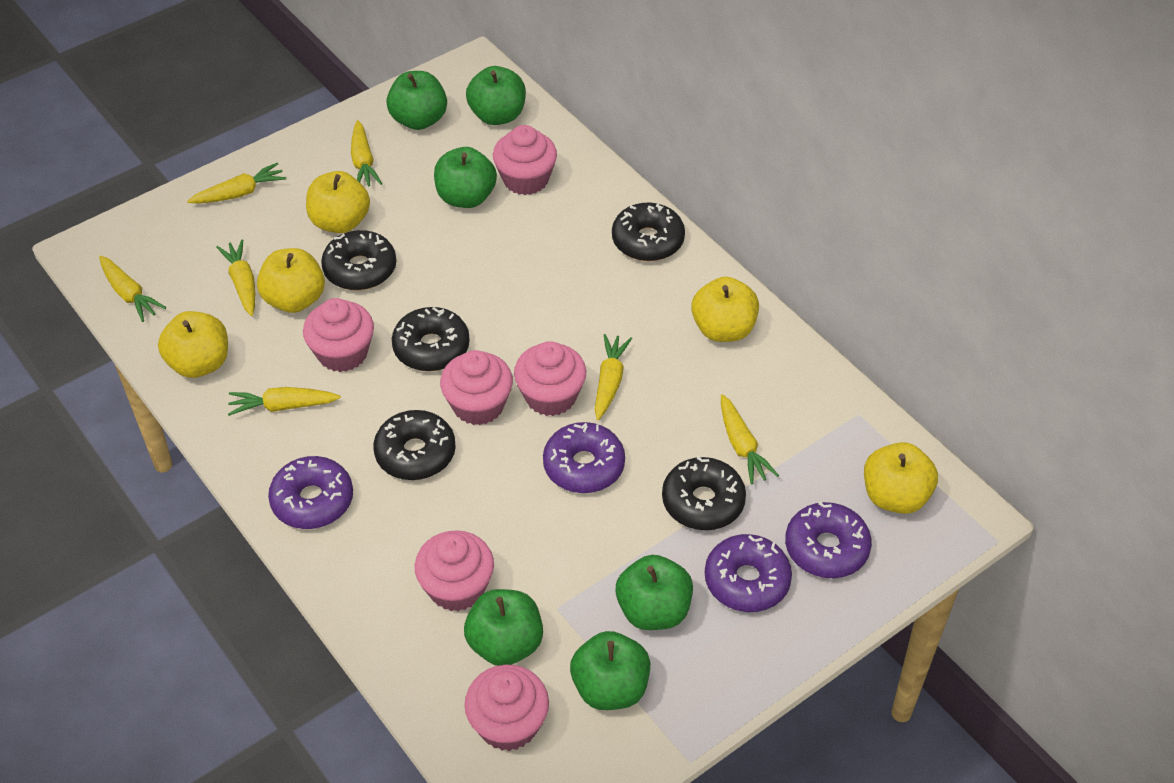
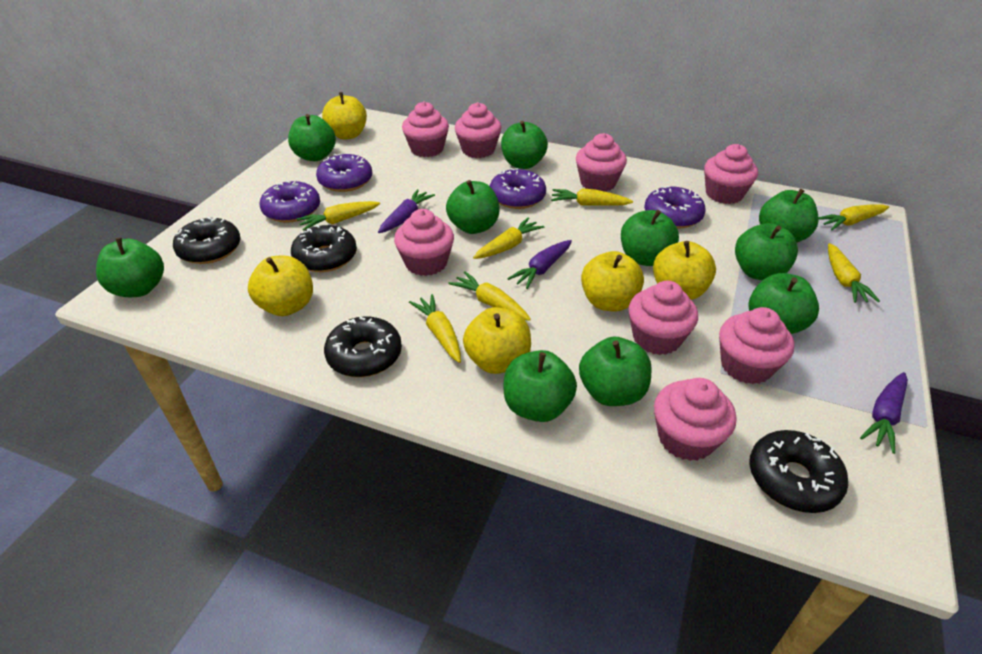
black donut: [321,230,396,290] [373,410,456,480] [392,307,470,371] [612,203,685,261] [662,456,746,530] = 5 -> [173,217,241,264] [291,225,357,272] [324,316,402,377] [749,430,848,513] = 4
green apple: [386,71,447,130] [434,147,497,208] [464,589,543,666] [466,66,526,125] [570,631,650,710] [616,555,693,630] = 6 -> [96,238,164,297] [288,114,336,161] [446,180,500,234] [501,121,548,169] [504,350,577,422] [579,337,652,406] [621,210,679,266] [735,223,798,280] [749,273,819,334] [759,189,819,243] = 10
pink cupcake: [303,298,374,372] [415,530,494,611] [440,350,513,425] [464,665,549,751] [493,125,557,195] [514,341,586,416] = 6 -> [394,209,454,276] [402,102,449,157] [455,102,502,158] [576,133,627,192] [629,281,698,355] [654,378,736,461] [704,144,758,204] [719,307,795,384] = 8
purple carrot: none = 0 -> [378,189,435,233] [507,240,572,289] [860,372,908,454] = 3

